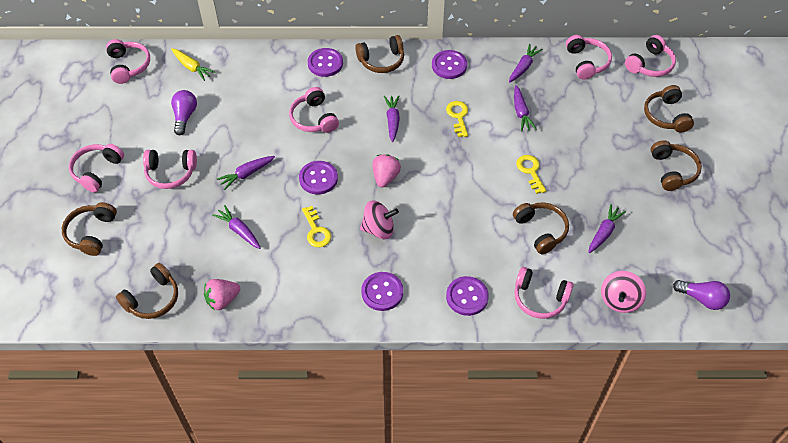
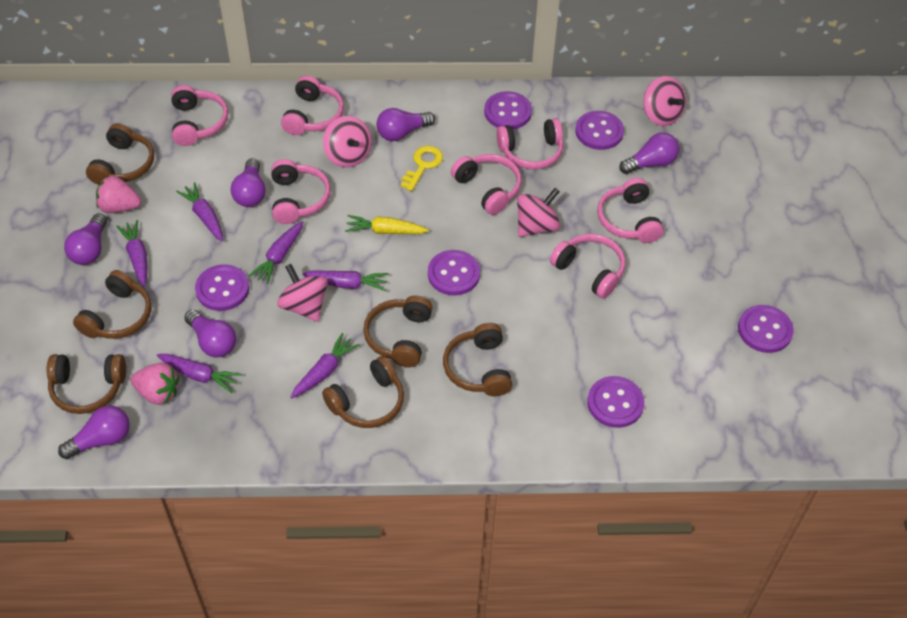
pink spinning top: [360,200,399,239] [601,271,646,313] = 2 -> [277,264,328,322] [323,116,372,167] [517,188,560,237] [644,76,686,126] = 4
purple button: [299,161,338,195] [308,48,343,77] [361,272,403,311] [432,50,467,79] [446,276,489,316] = 5 -> [195,264,249,311] [428,250,480,295] [484,91,532,129] [575,111,624,150] [588,376,644,428] [738,305,794,353] = 6
purple light bulb: [171,90,197,135] [673,280,730,310] = 2 -> [58,405,130,459] [64,214,107,265] [184,309,236,358] [231,158,266,207] [377,108,435,141] [619,132,679,174] = 6
yellow key: [302,206,331,247] [446,101,468,137] [516,155,546,194] = 3 -> [401,146,443,191] = 1

